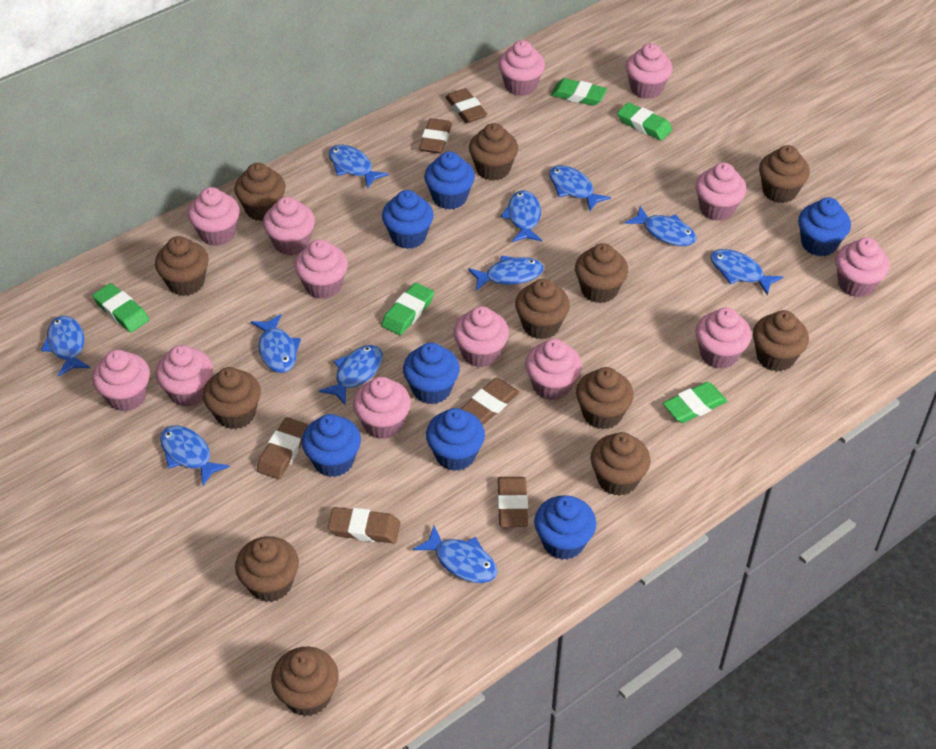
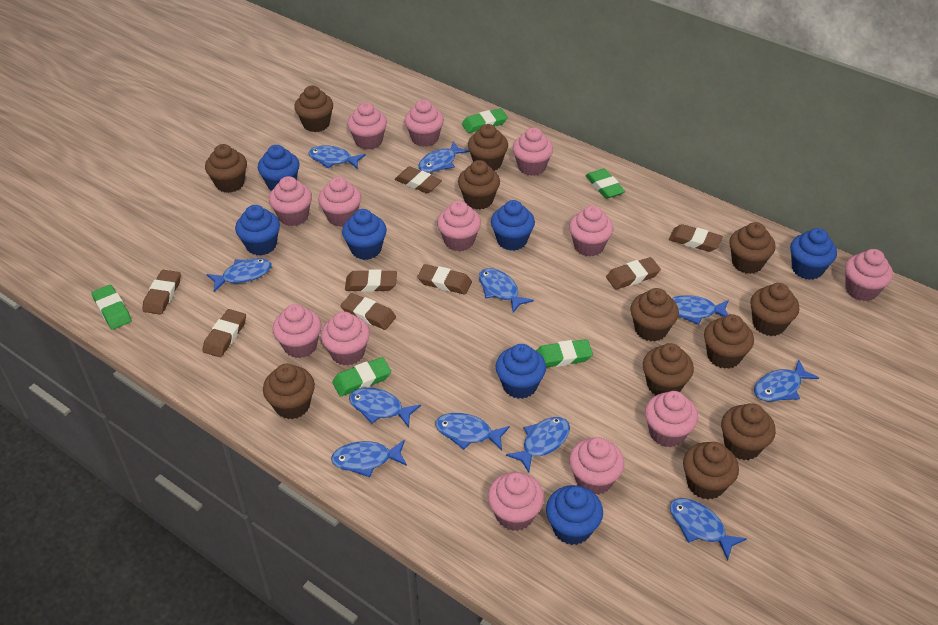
brown eraser: [257,417,308,479] [328,507,400,543] [419,118,452,154] [445,88,487,123] [461,378,519,425] [497,477,528,527] = 6 -> [142,270,181,315] [202,309,246,357] [341,293,396,330] [345,269,397,292] [395,167,442,193] [417,264,472,295] [606,257,661,289] [669,224,723,252] = 8

